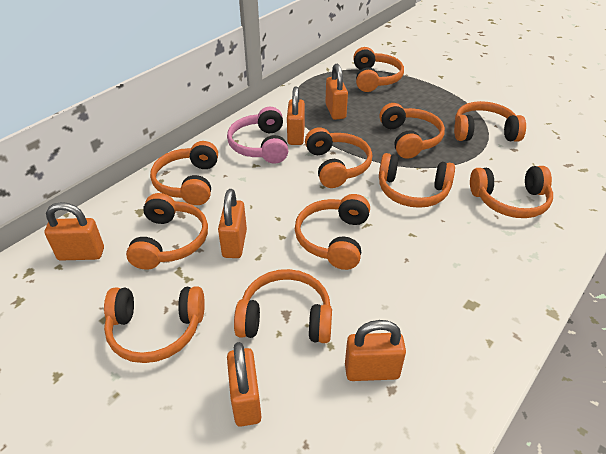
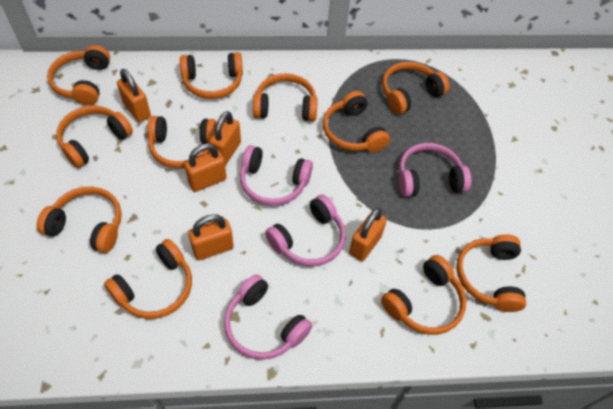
orange padlock: [45,202,104,260] [218,189,247,258] [227,342,262,427] [287,87,305,145] [325,63,348,120] [345,320,406,381] = 6 -> [117,69,151,122] [184,144,227,192] [188,214,234,260] [209,111,241,165] [349,208,387,261] = 5
pink headphones: [227,107,288,163] = 1 -> [224,274,312,360] [240,145,313,206] [265,195,346,266] [399,143,471,197] = 4

